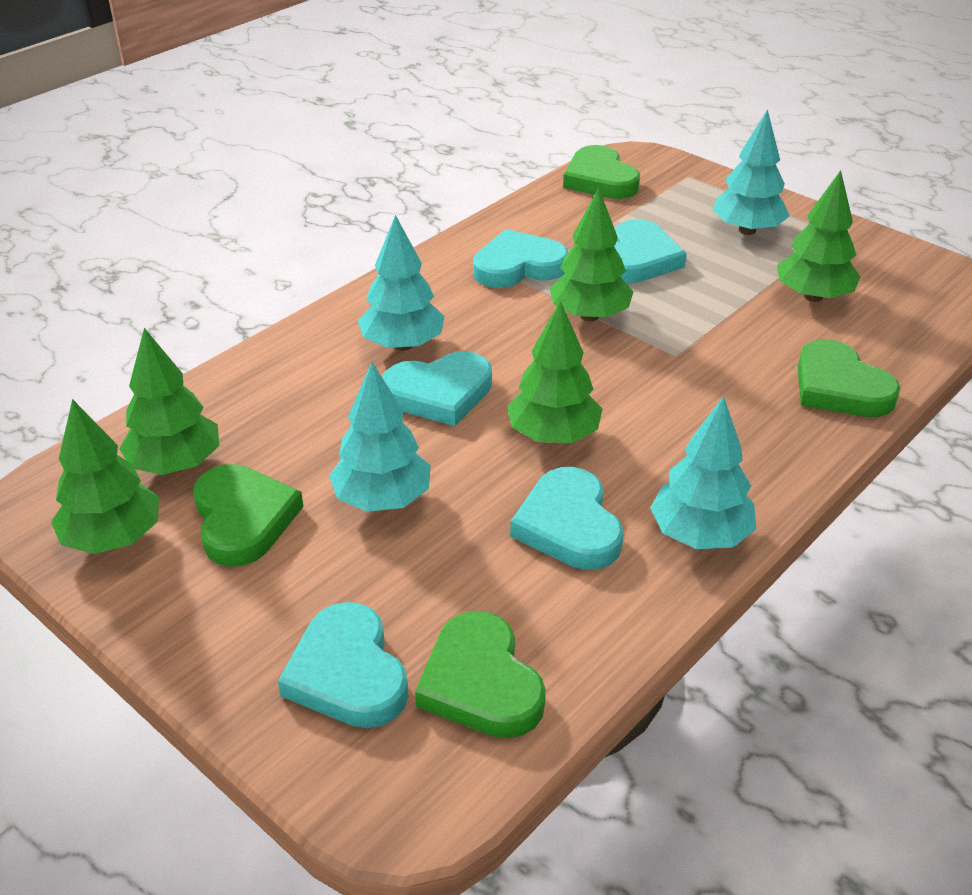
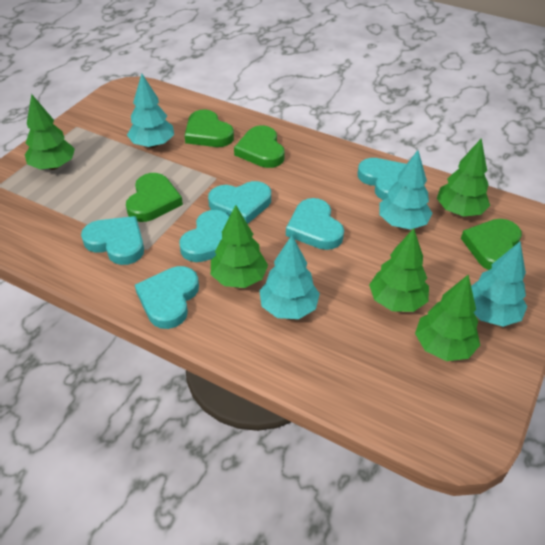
turquoise heart: [278,602,408,728] [382,351,492,426] [473,229,568,288] [510,467,624,570] [614,219,687,283] = 5 -> [81,216,144,265] [135,266,199,329] [179,210,230,262] [208,181,271,224] [286,198,344,250] [358,158,406,200] = 6

